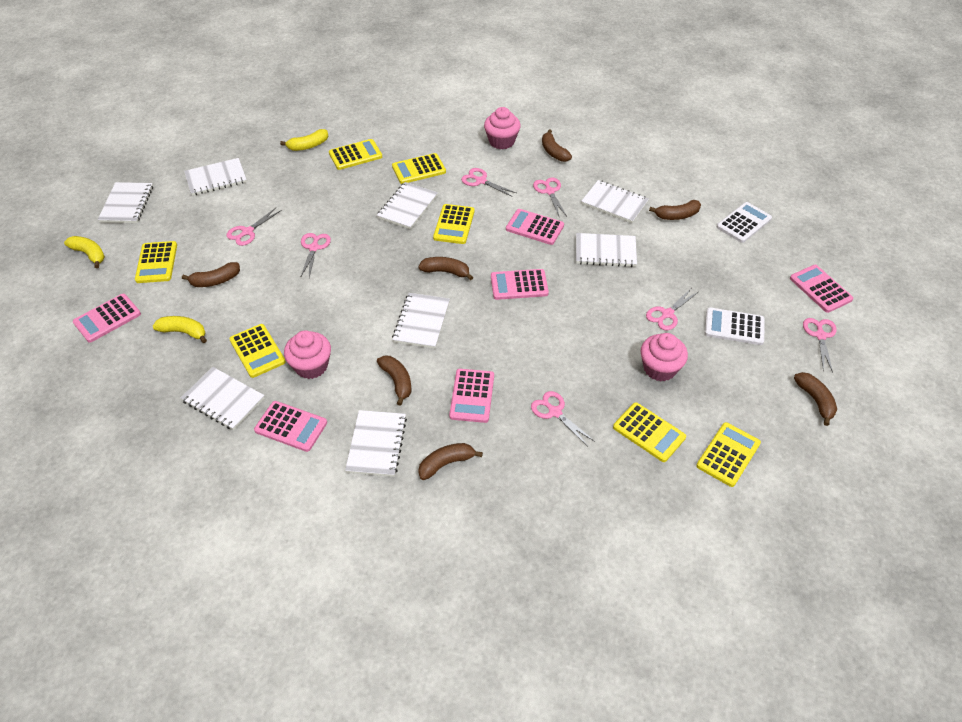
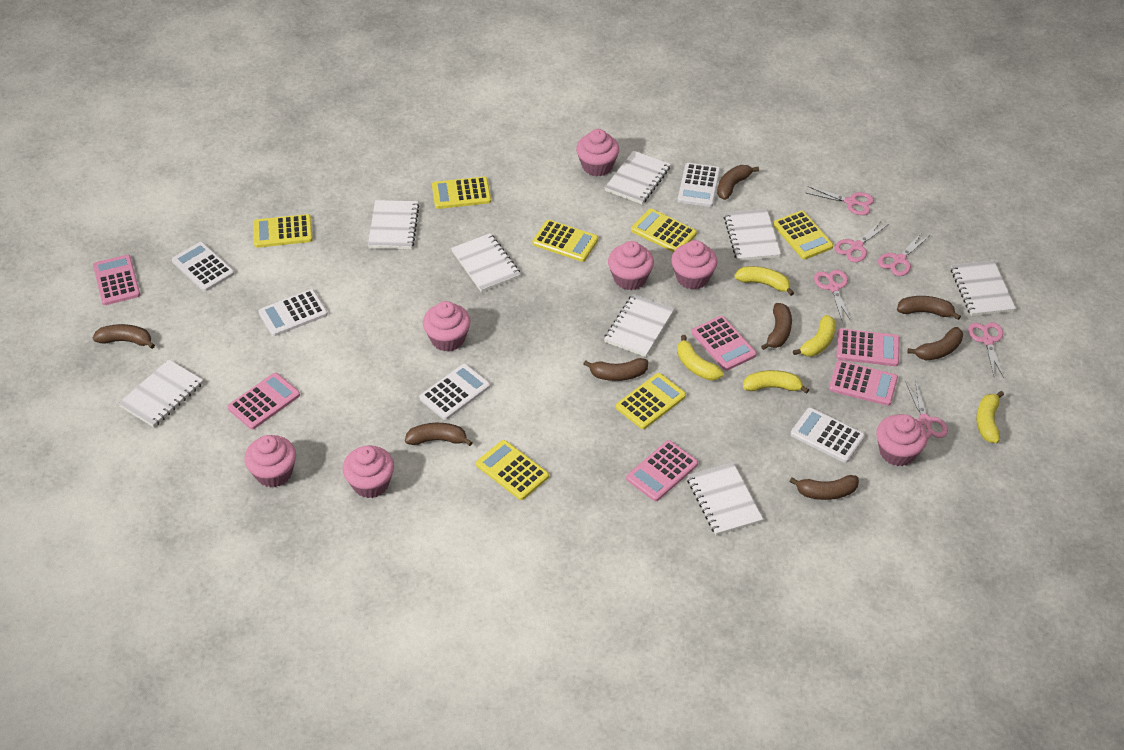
brown banana: [182,262,240,287] [377,355,411,406] [418,257,473,280] [418,443,483,480] [542,129,572,162] [649,200,701,220] [794,372,837,426] = 7 -> [93,324,155,349] [405,423,473,446] [583,358,648,381] [717,165,759,200] [761,303,792,350] [789,475,859,500] [897,296,961,320] [907,327,963,360] = 8
pink cupcake: [284,330,331,379] [484,107,521,149] [641,333,688,381] = 3 -> [244,435,296,488] [343,446,394,498] [423,301,471,352] [576,129,619,176] [608,241,654,290] [671,240,717,289] [876,414,928,466] = 7
pink scissors: [226,208,282,246] [300,233,331,278] [461,168,516,197] [531,391,595,445] [533,177,567,216] [646,289,698,330] [803,318,837,373] = 7 -> [806,186,874,215] [814,270,852,323] [834,220,889,262] [878,232,930,276] [906,380,948,438] [968,322,1004,378] = 6
white calculator: [705,307,765,345] [717,202,772,243] = 2 -> [172,242,234,292] [259,289,328,336] [419,364,490,420] [678,163,720,207] [791,408,865,463] = 5
yellow banana: [64,236,105,268] [153,316,207,343] [280,129,328,151] = 3 -> [677,335,723,381] [734,266,794,296] [743,370,809,394] [793,315,836,356] [976,391,1004,443] = 5

